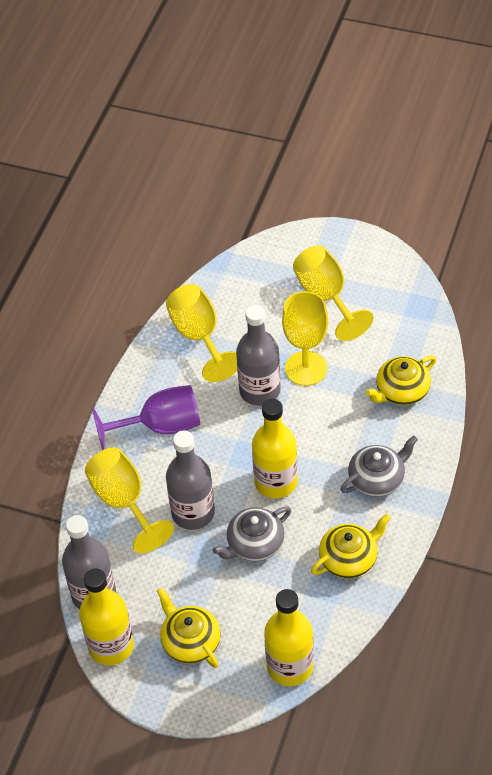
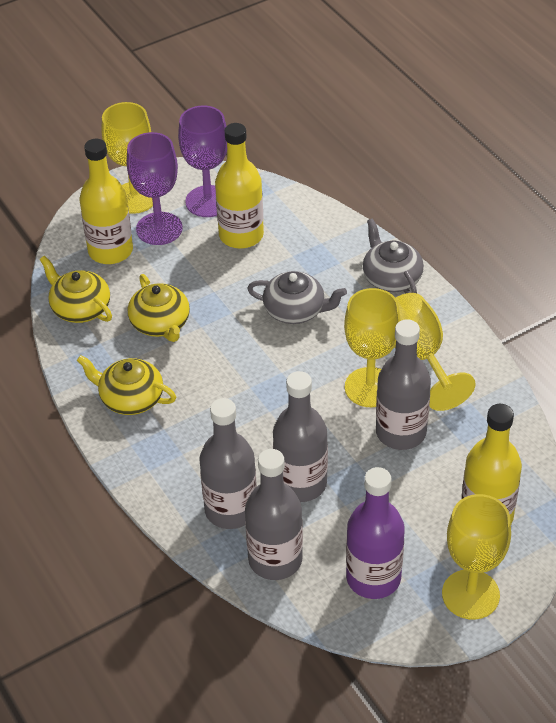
grey bottle: [62,515,116,609] [166,430,215,530] [236,305,281,406] = 3 -> [199,398,257,529] [245,449,303,580] [273,371,328,502] [376,319,431,450] = 4
purple bottle: none = 0 -> [346,467,405,599] = 1
purple goblet: [92,385,200,450] = 1 -> [127,132,183,245] [178,106,227,217] = 2

